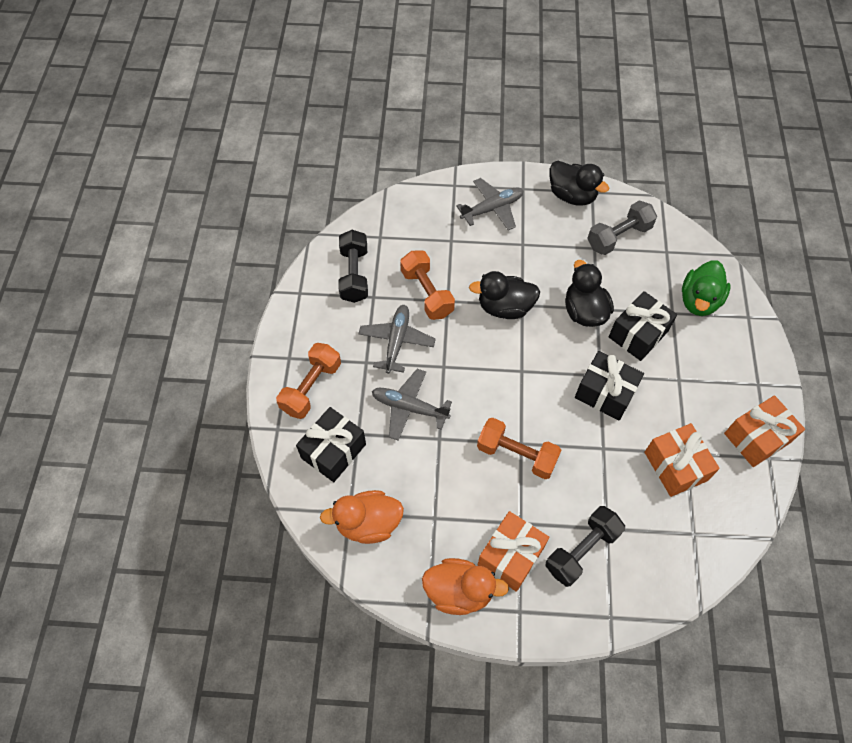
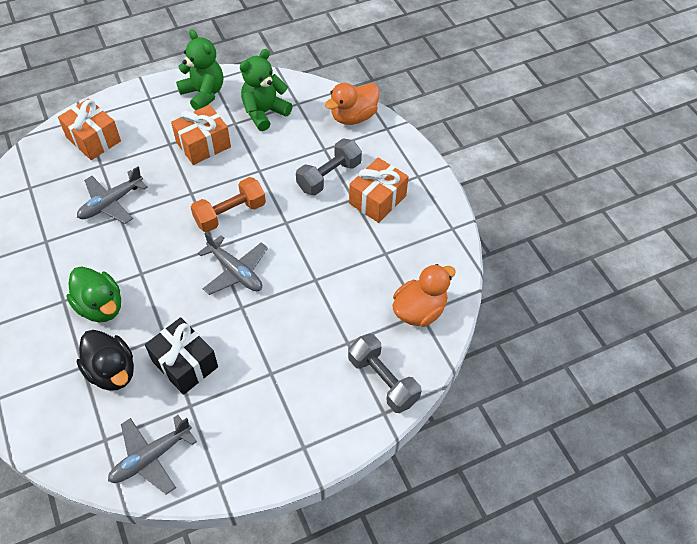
black duck: [469,271,540,319] [550,161,609,206] [565,260,614,327] = 3 -> [77,330,134,391] = 1
black dumbbell: [339,230,368,303] [545,506,625,587] = 2 -> none = 0
black gift: [296,407,366,482] [575,351,644,420] [609,291,677,361] = 3 -> [145,317,218,395] = 1
green teddy bear: none = 0 -> [176,29,223,110] [240,49,292,131] = 2
grey dumbbell: [587,201,657,255] = 1 -> [296,139,362,195] [348,333,421,413] = 2
orange dumbbell: [276,343,341,419] [400,250,455,320] [477,418,561,479] = 3 -> [191,177,266,232] = 1

